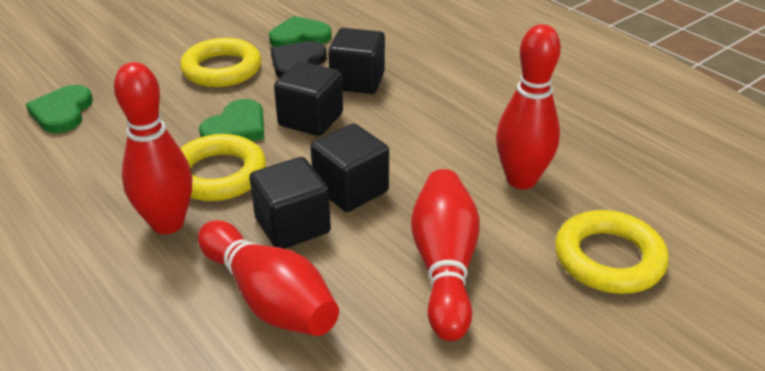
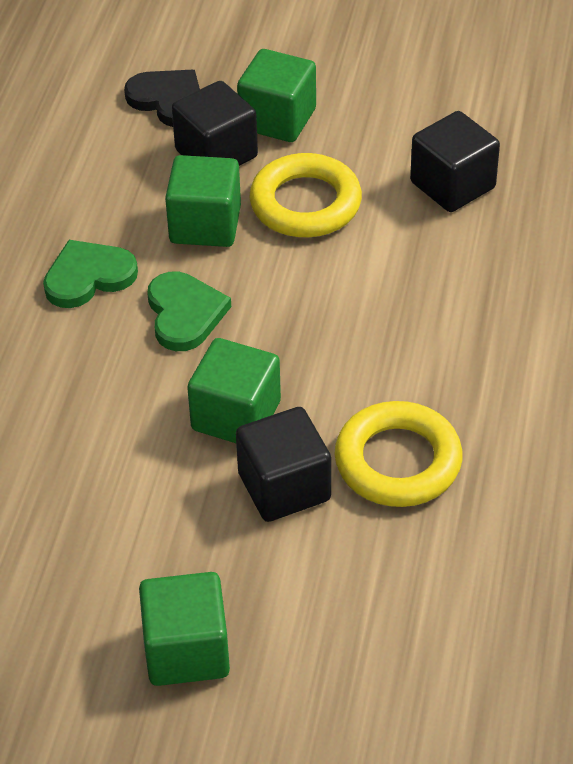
black cube: [249,157,331,249] [274,61,343,136] [310,123,389,212] [328,28,385,94] = 4 -> [172,81,258,166] [236,407,331,522] [410,111,500,212] = 3
green cube: none = 0 -> [139,572,230,686] [165,155,241,247] [187,338,281,443] [237,49,316,142] = 4
green heart: [26,85,93,133] [199,99,264,141] [269,16,332,47] = 3 -> [43,240,138,308] [147,272,231,351] = 2
red bowling pin: [114,62,192,234] [198,220,339,336] [411,169,480,341] [496,24,561,189] = 4 -> none = 0
yellow ring: [180,38,261,87] [180,134,266,201] [555,210,669,294] = 3 -> [249,153,362,237] [334,401,463,507] = 2

